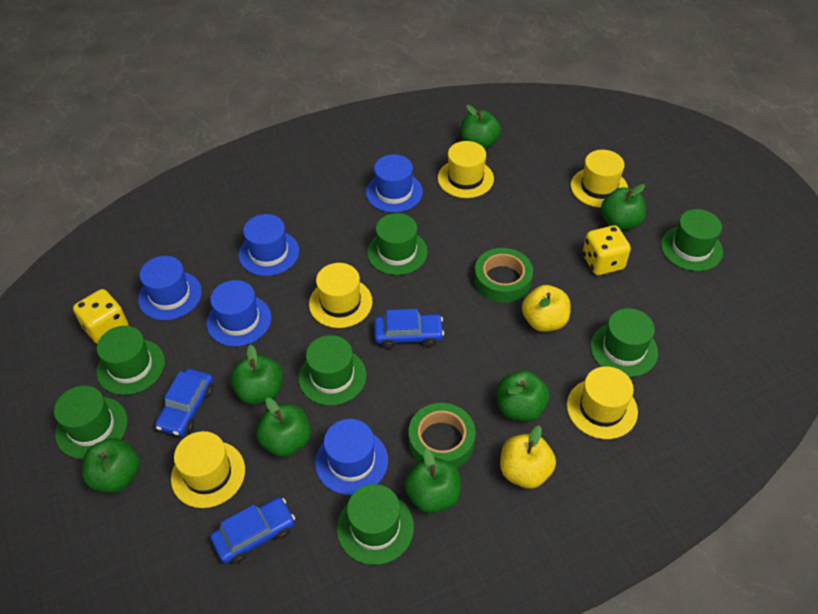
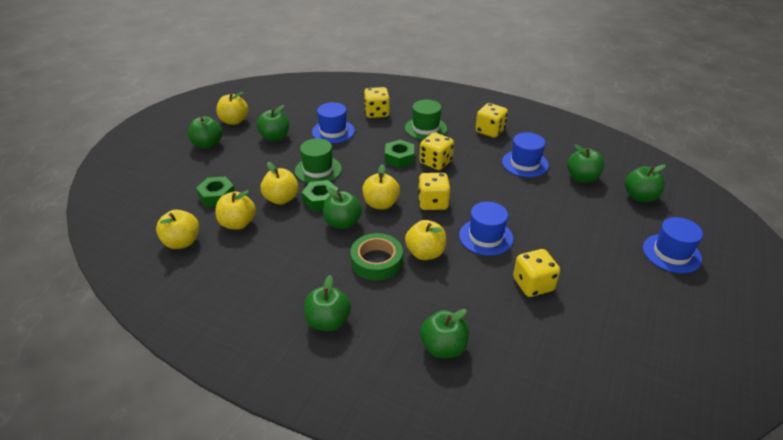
blue car: [155,369,214,436] [210,497,295,564] [374,309,444,349] = 3 -> none = 0
blue hat: [138,256,202,320] [206,280,271,347] [239,214,299,276] [315,419,388,495] [366,154,423,212] = 5 -> [312,102,355,143] [459,202,513,256] [502,132,549,177] [643,217,703,274] = 4
green hat: [54,386,128,459] [97,326,165,395] [298,335,367,406] [337,484,414,565] [367,213,428,275] [590,308,658,377] [661,209,723,271] = 7 -> [295,138,342,183] [405,100,447,140] = 2
green nut: none = 0 -> [196,176,235,207] [302,180,339,211] [385,140,414,168] = 3
green tape: [409,403,476,468] [474,248,533,302] = 2 -> [350,233,403,281] = 1
yellow apple: [500,425,556,489] [522,285,571,332] = 2 -> [156,210,199,249] [215,190,256,230] [216,92,248,125] [260,162,299,205] [362,164,400,209] [405,220,446,260] = 6
yellow dice: [73,289,129,344] [583,225,631,275] = 2 -> [364,87,390,118] [418,173,450,210] [419,132,454,170] [475,103,508,138] [513,249,560,297] = 5
yellow hat: [171,431,245,508] [309,263,372,328] [438,141,494,198] [567,366,638,439] [571,150,628,208] = 5 -> none = 0

